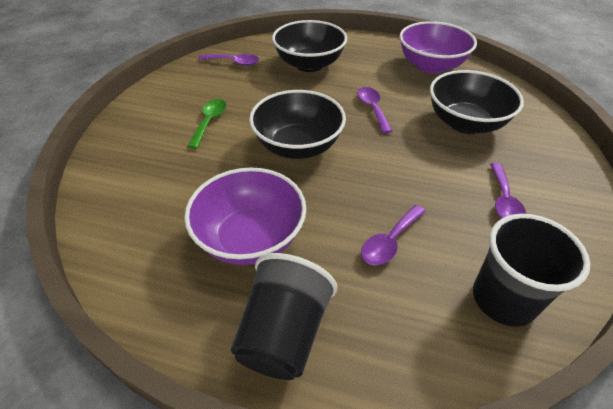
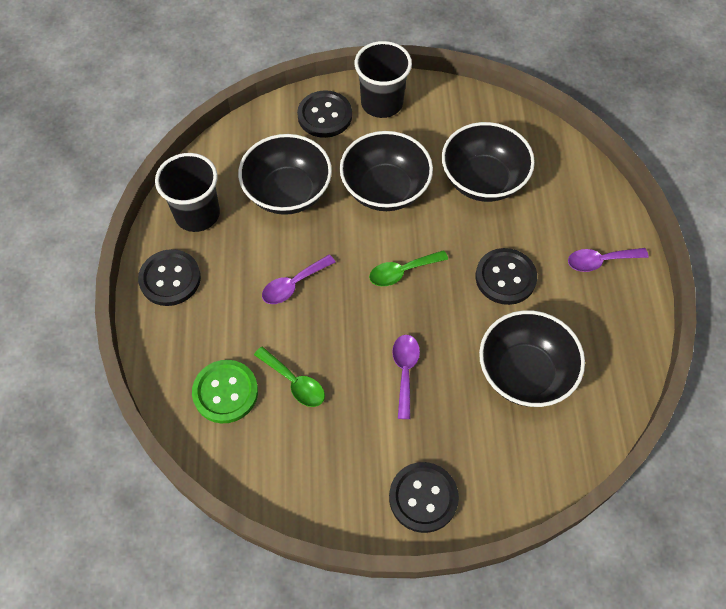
black bowl: [249,90,346,159] [272,20,347,72] [430,70,524,134] = 3 -> [238,134,332,215] [340,131,433,211] [442,122,535,202] [479,310,585,407] = 4
black button: none = 0 -> [138,249,201,306] [297,90,352,138] [389,462,459,533] [476,248,537,305] = 4
green button: none = 0 -> [192,360,258,423] = 1
green spoon: [187,99,226,149] = 1 -> [254,346,325,407] [369,250,448,286] = 2
purple bowl: [184,168,306,265] [400,21,477,74] = 2 -> none = 0
purple spoon: [198,54,259,66] [357,87,392,133] [361,205,426,265] [490,163,526,219] = 4 -> [262,254,336,304] [392,335,420,419] [568,248,649,272] = 3

